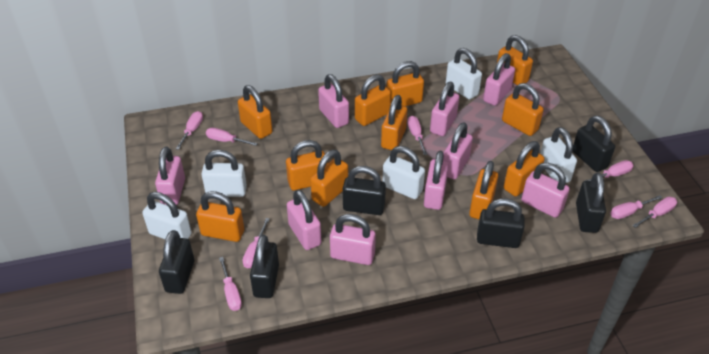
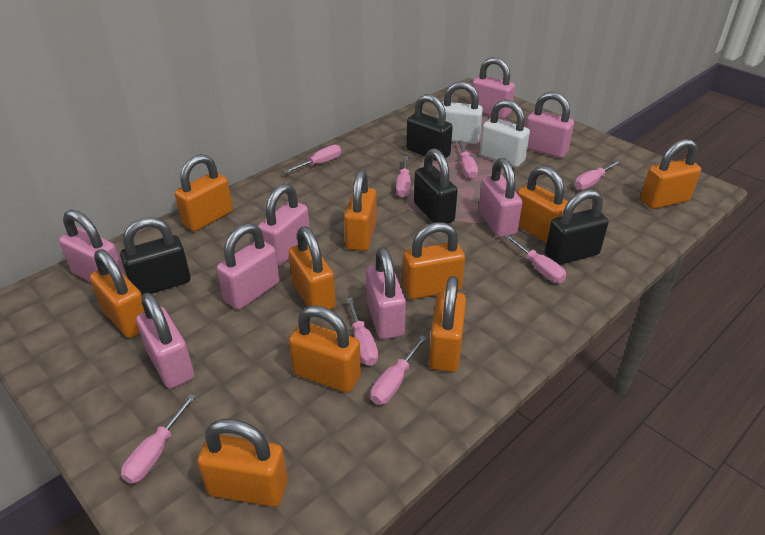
black padlock: [159,230,194,294] [250,235,279,298] [343,166,386,215] [477,198,525,248] [573,116,615,172] [576,172,606,233] = 6 -> [120,217,191,295] [406,94,453,161] [414,148,458,224] [545,190,609,265] = 4
orange padlock: [196,191,244,242] [238,85,272,139] [286,140,328,191] [310,150,348,207] [355,74,391,126] [381,95,407,150] [387,61,424,106] [469,161,498,219] [497,35,533,85] [502,83,544,136] [504,141,545,197] = 11 -> [90,249,145,338] [175,154,233,231] [197,419,288,507] [289,226,336,310] [289,305,361,393] [344,170,377,251] [403,222,465,299] [429,276,466,372] [517,166,568,243] [640,139,701,209] = 10
pink padlock: [155,147,185,205] [287,190,322,250] [318,74,349,128] [330,214,376,265] [424,151,449,210] [430,82,459,136] [443,122,473,179] [483,53,515,106] [521,163,570,218] = 9 -> [59,210,125,282] [136,293,194,389] [217,223,280,310] [258,184,310,266] [366,247,406,339] [471,57,515,119] [479,158,522,237] [526,92,574,158] = 8
white padlock: [142,192,192,239] [201,150,247,197] [382,146,425,199] [446,48,482,100] [540,127,577,183] = 5 -> [437,82,483,144] [480,99,530,167] = 2

